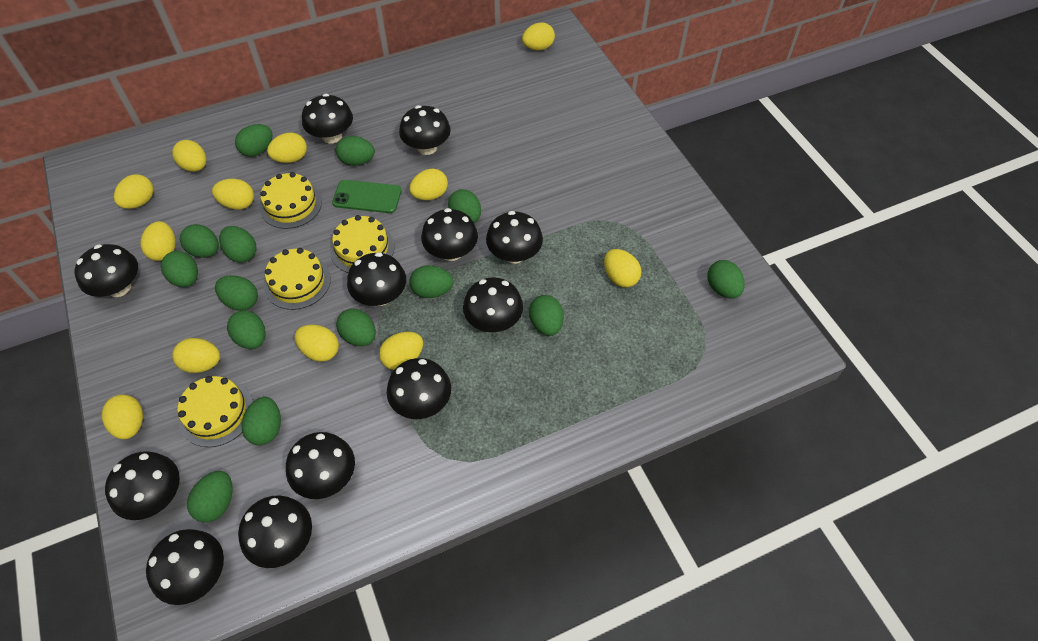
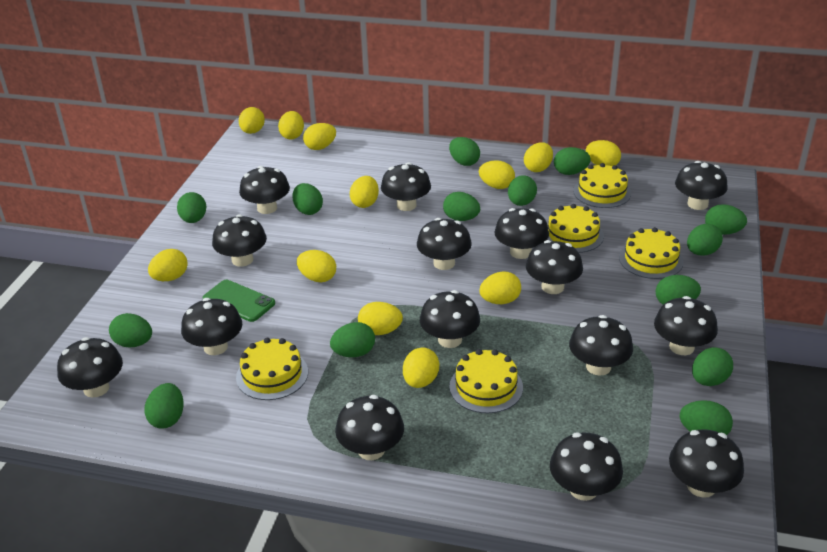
black mushroom: [75,244,138,297] [105,451,180,520] [146,529,224,605] [238,496,312,568] [286,432,355,499] [302,94,353,144] [347,252,406,306] [387,358,451,419] [399,105,451,155] [421,208,478,261] [463,277,523,332] [486,211,543,264] = 12 -> [57,337,123,398] [181,298,242,355] [212,214,267,267] [239,166,290,214] [335,395,404,460] [381,162,431,211] [417,218,472,270] [420,290,480,348] [495,208,549,259] [526,240,583,294] [550,433,623,501] [569,315,633,376] [654,296,718,355] [669,429,744,498] [675,161,728,210] = 15
yellow cake: [178,376,253,447] [260,172,322,229] [264,248,331,310] [330,215,394,273] = 4 -> [236,338,308,400] [449,349,523,413] [547,204,604,253] [573,163,631,208] [619,227,684,279] = 5

